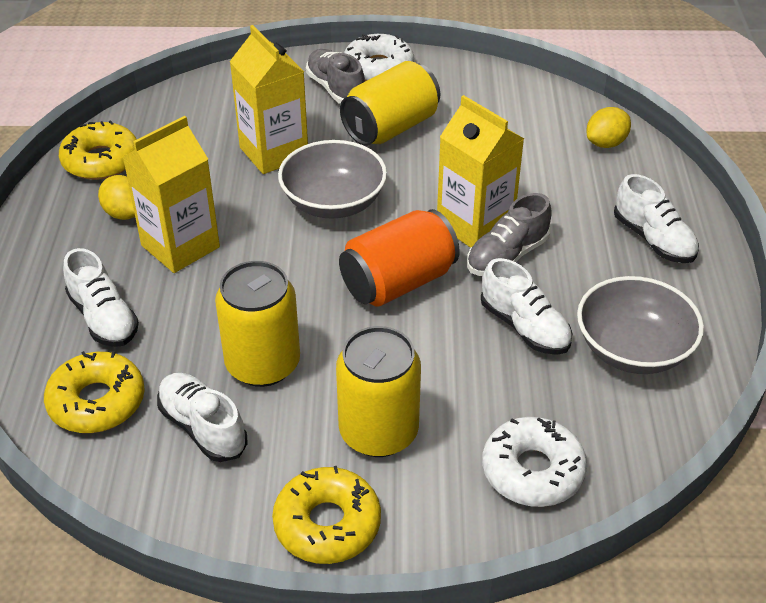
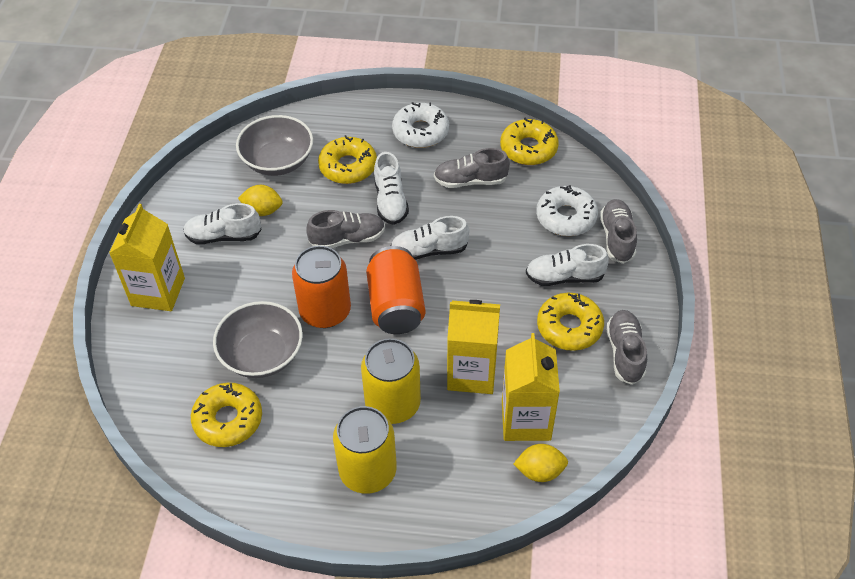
grey shoe: [306,49,365,104] [467,193,552,276] = 2 -> [306,210,385,248] [434,148,510,188] [600,199,637,264] [606,310,647,385] = 4
orange can: [339,209,460,307] = 1 -> [292,246,351,328] [366,246,425,334] = 2
yellow can: [215,261,300,387] [336,326,421,457] [340,61,440,146] = 3 -> [333,406,397,494] [361,338,421,424] = 2
yellow donut: [44,351,145,433] [59,120,137,180] [272,466,381,564] = 3 -> [191,383,262,447] [318,135,377,184] [500,118,559,165] [537,293,604,351] = 4

